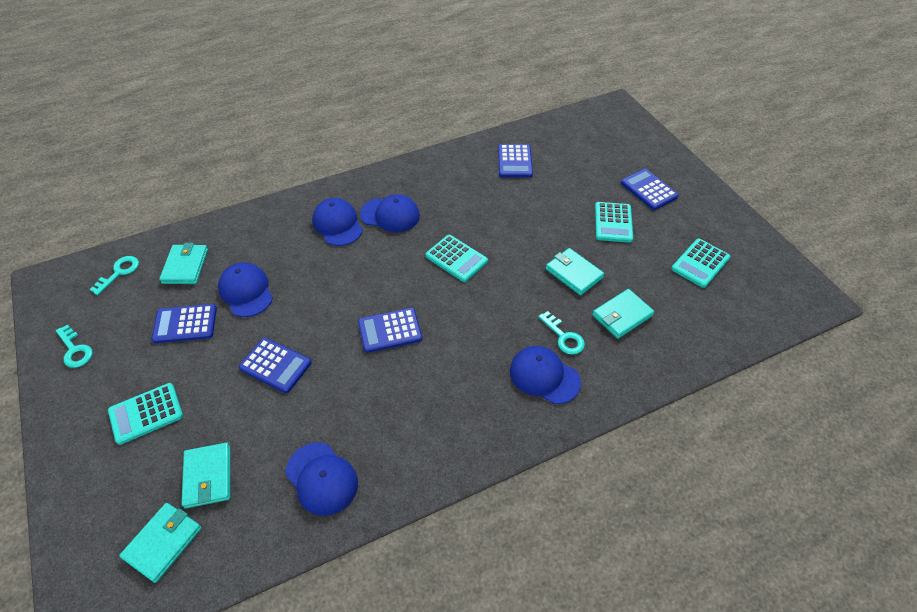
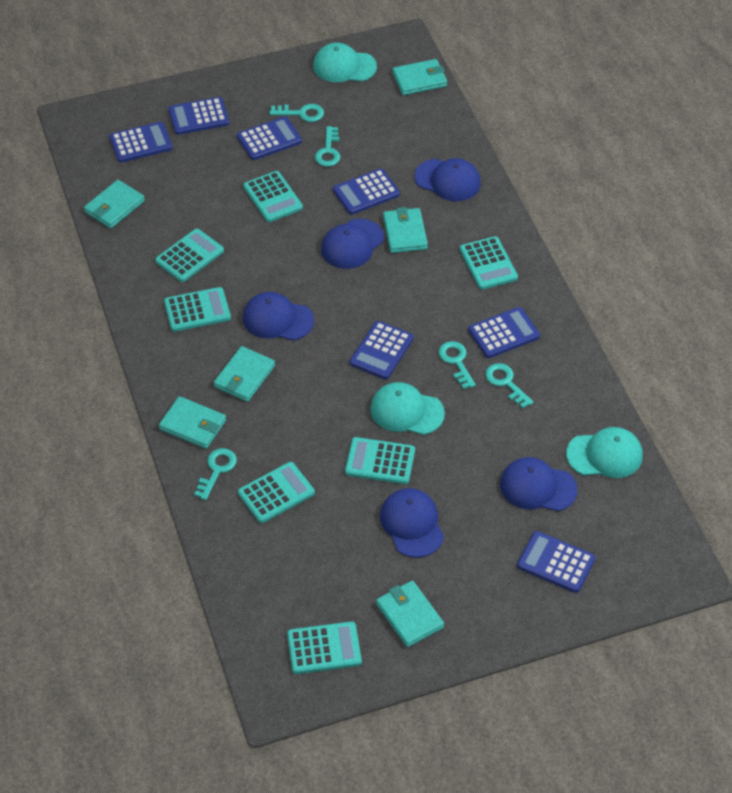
blue calculator: [151,304,217,343] [238,338,312,393] [358,308,422,353] [498,144,533,178] [621,169,678,210] = 5 -> [109,122,172,162] [168,97,229,135] [237,117,302,160] [333,169,400,215] [350,321,414,379] [468,307,540,358] [517,531,596,593] = 7
turquoise calculator: [108,383,183,445] [425,235,488,282] [595,202,633,243] [671,239,730,288] = 4 -> [155,229,224,282] [164,287,231,332] [238,462,315,523] [243,171,303,222] [287,621,362,674] [345,437,415,484] [460,236,518,290] = 7
turquoise cap: none = 0 -> [313,43,377,82] [370,382,445,435] [566,427,643,478] = 3
turquoise key: [56,324,93,368] [90,256,139,295] [538,311,585,355] = 3 -> [194,448,237,500] [269,104,324,122] [315,126,340,167] [439,341,476,389] [485,363,533,408] = 5
turquoise wallet: [119,503,202,583] [159,243,208,284] [181,443,230,509] [546,248,604,295] [592,289,654,339] = 5 -> [84,180,145,229] [159,396,226,449] [214,346,275,402] [376,580,444,647] [383,207,428,253] [393,59,447,95] = 6

